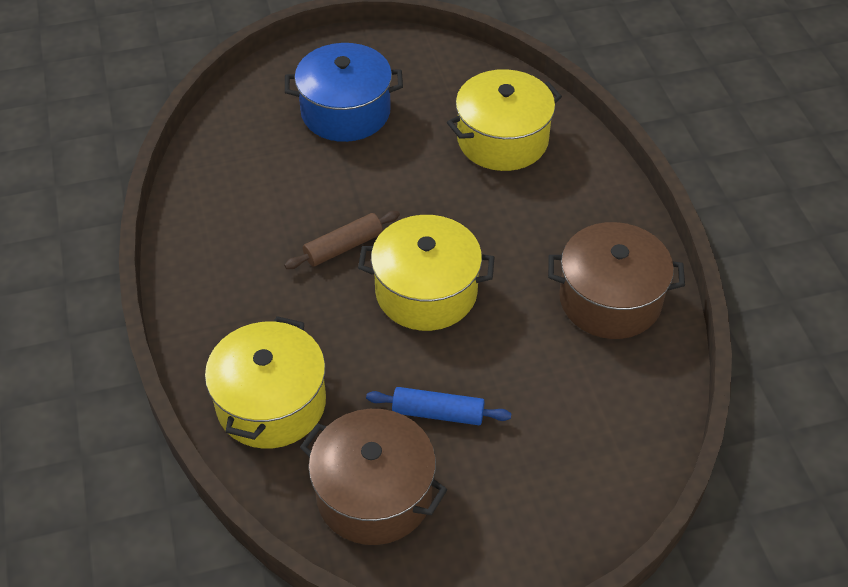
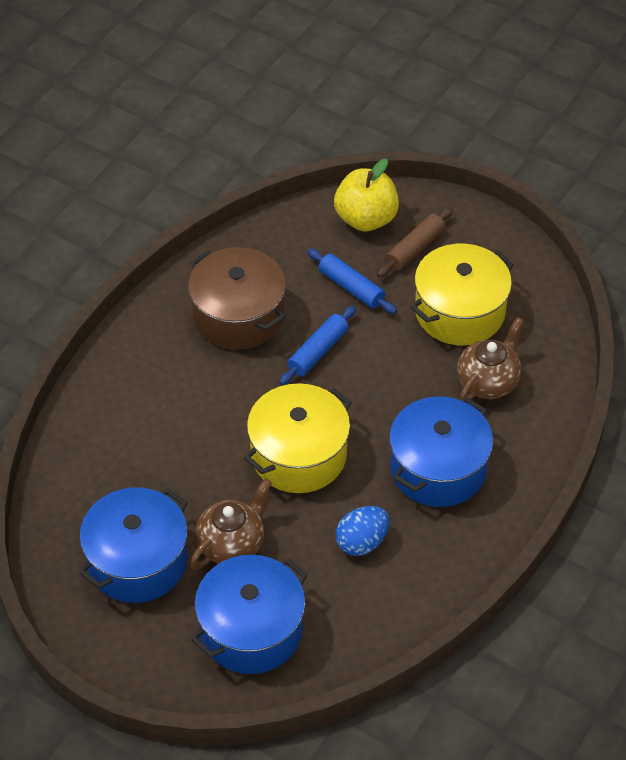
blue egg: none = 0 -> [335,506,389,556] = 1
blue pot: [285,43,403,142] = 1 -> [79,488,188,603] [191,555,308,674] [389,396,493,507] = 3
blue rolling pin: [366,387,511,425] = 1 -> [279,306,356,385] [307,249,397,314] = 2
brown pot: [300,409,447,545] [548,222,685,339] = 2 -> [188,247,286,350] = 1
brown teapot: none = 0 -> [189,479,272,570] [457,317,524,400] = 2
yellow apple: none = 0 -> [334,159,399,232] = 1
yellow pot: [205,316,326,449] [358,215,495,331] [447,69,562,171] = 3 -> [244,383,352,493] [410,244,514,345] = 2

